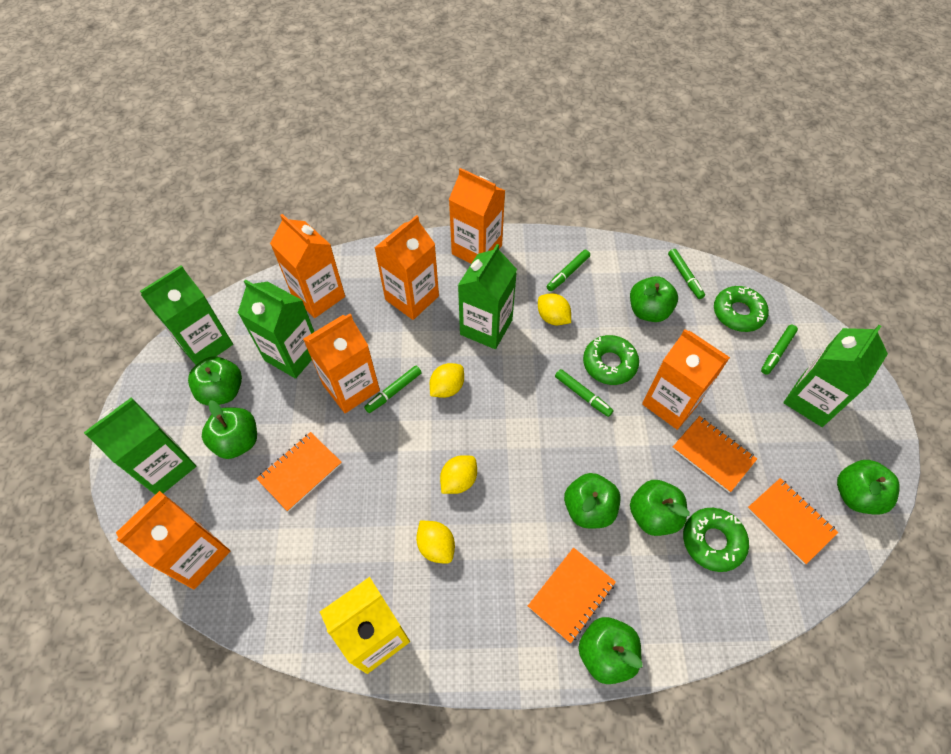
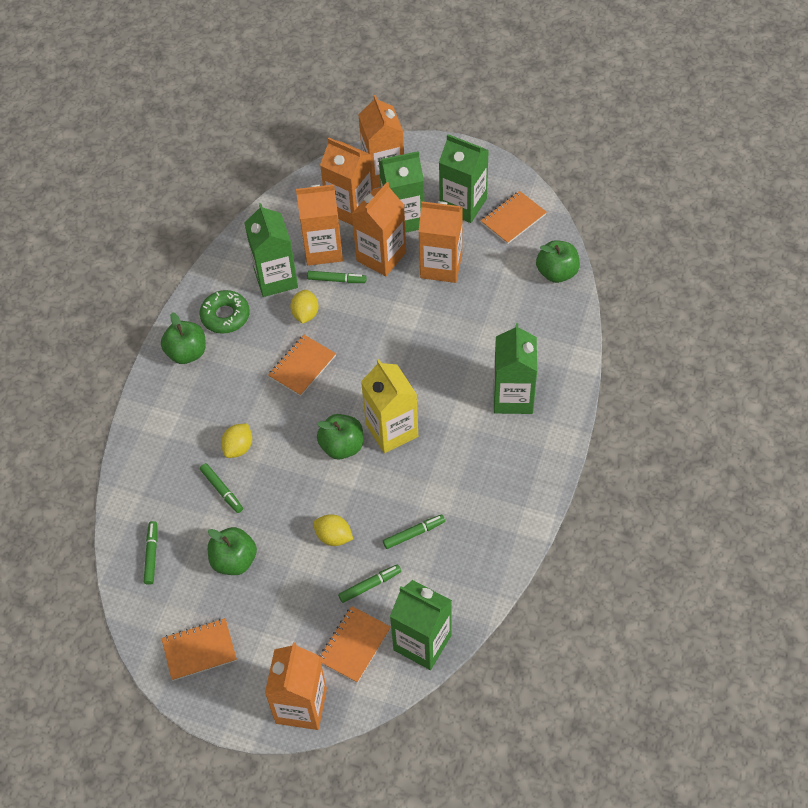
green apple: [188,357,242,406] [202,400,257,459] [564,473,621,528] [578,617,643,684] [630,276,678,322] [630,480,690,536] [837,460,900,515] = 7 -> [161,312,206,364] [208,527,257,575] [317,414,363,459] [536,240,580,283] = 4
green donut: [583,335,639,385] [683,508,749,572] [714,286,769,332] = 3 -> [200,290,250,334] = 1
yellow lemon: [416,521,455,564] [430,363,464,398] [440,455,477,494] [538,293,571,325] = 4 -> [221,423,252,458] [290,290,319,324] [313,514,353,546] = 3

